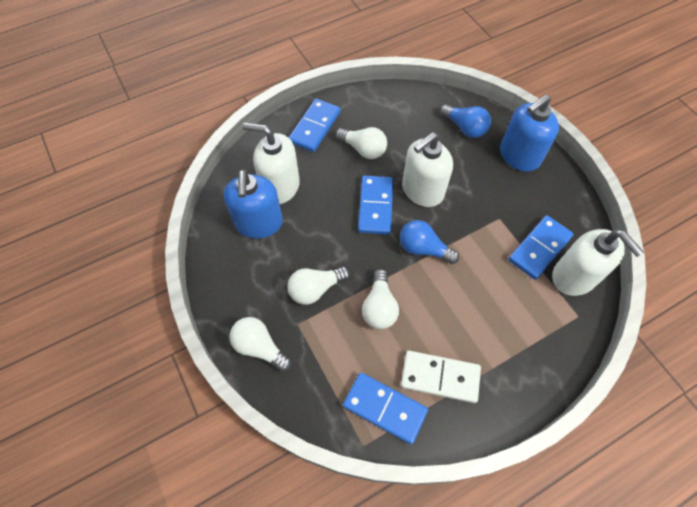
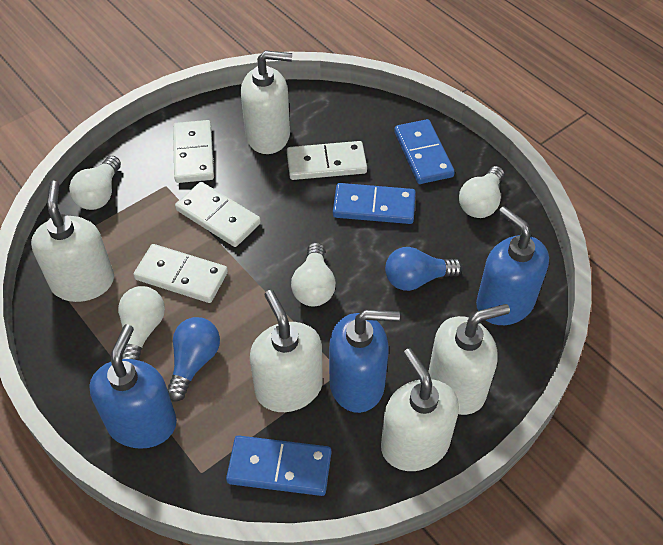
blue domino: [289,99,341,152] [343,373,428,445] [358,176,393,235] [508,215,574,280] = 4 -> [226,435,331,496] [333,183,416,224] [394,119,455,184] = 3
blue soap dispenser: [223,169,283,239] [500,94,559,172] = 2 -> [89,324,177,449] [329,310,400,413] [476,206,549,325] = 3
white domino: [401,351,481,403] = 1 -> [133,244,228,303] [173,120,214,183] [175,182,261,247] [287,141,367,180] = 4
white soap dispenser: [242,123,300,204] [402,132,453,207] [552,229,644,296] = 3 -> [31,181,114,302] [241,50,292,154] [250,290,323,412] [381,348,459,471] [428,304,510,415] = 5

